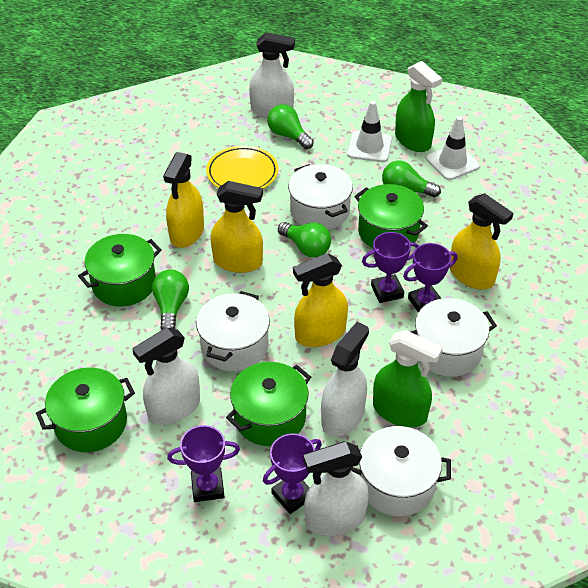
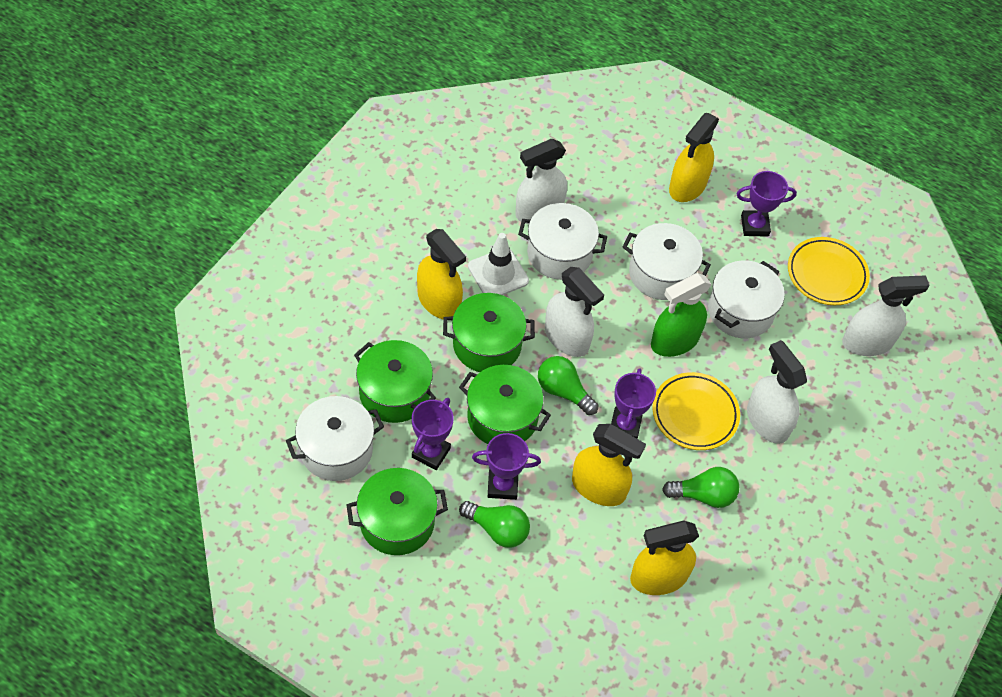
green light bulb: [152,269,189,330] [267,104,314,149] [278,222,331,258] [382,161,441,197] = 4 -> [459,501,530,548] [538,356,598,415] [662,467,739,508] = 3
green spray bottle: [373,330,443,427] [395,61,442,152] = 2 -> [651,273,712,357] = 1
white traffic cone: [347,101,392,162] [426,116,480,180] = 2 -> [468,233,529,295] = 1
yellow plate: [206,146,278,189] = 1 -> [652,372,740,450] [788,237,870,305] = 2

